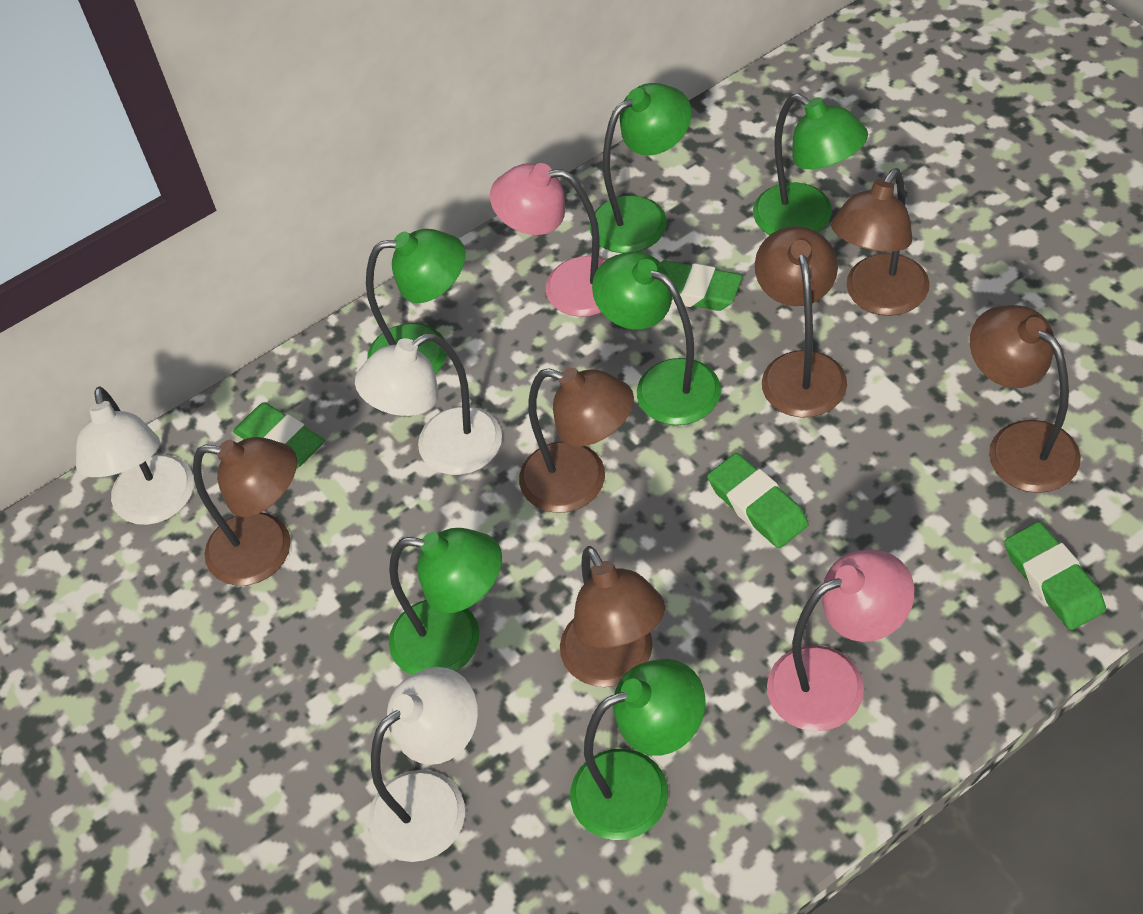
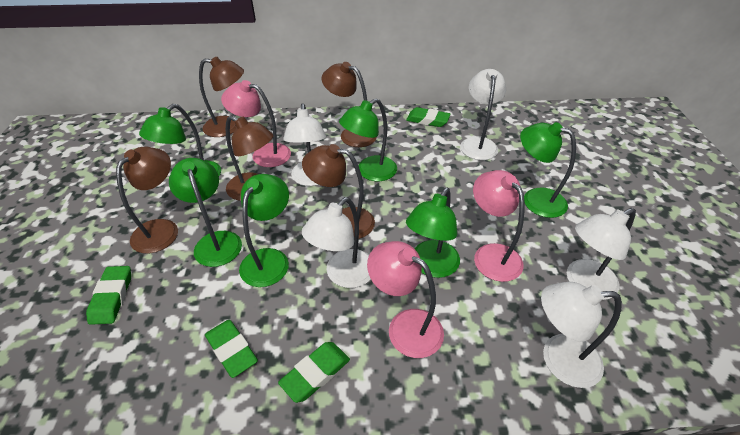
brown lamp: [193,437,297,586] [519,368,634,513] [560,546,665,687] [755,226,847,418] [831,168,930,316] [970,305,1081,493] = 6 -> [116,147,178,254] [199,57,244,137] [226,116,273,201] [302,144,375,239] [322,62,377,147] = 5
pink lamp: [490,163,607,317] [767,550,914,731] = 2 -> [221,80,291,167] [367,241,444,358] [473,170,525,282] = 3
white lamp: [76,387,194,525] [355,333,502,475] [368,667,478,862] = 3 -> [283,103,326,186] [302,197,371,288] [460,69,506,160] [541,282,622,388] [567,208,636,300] = 5

